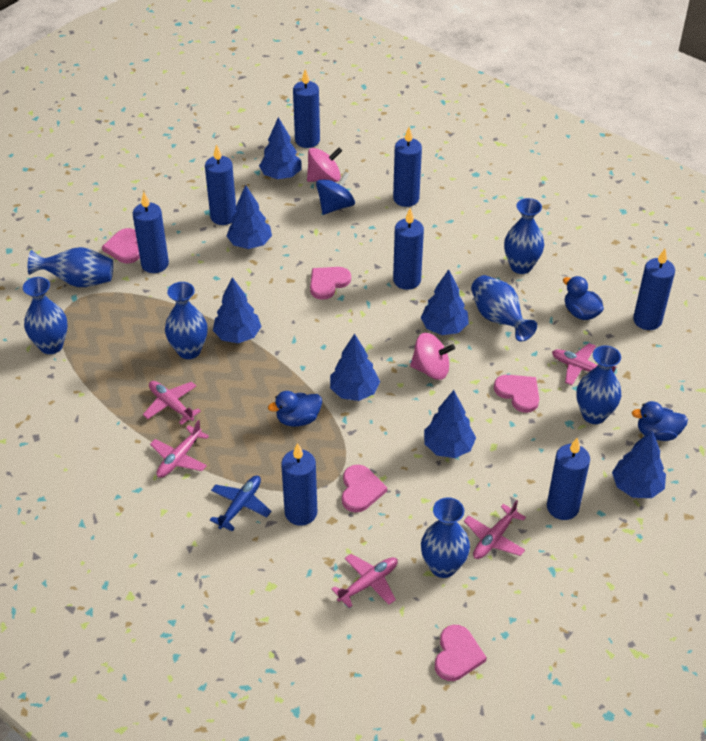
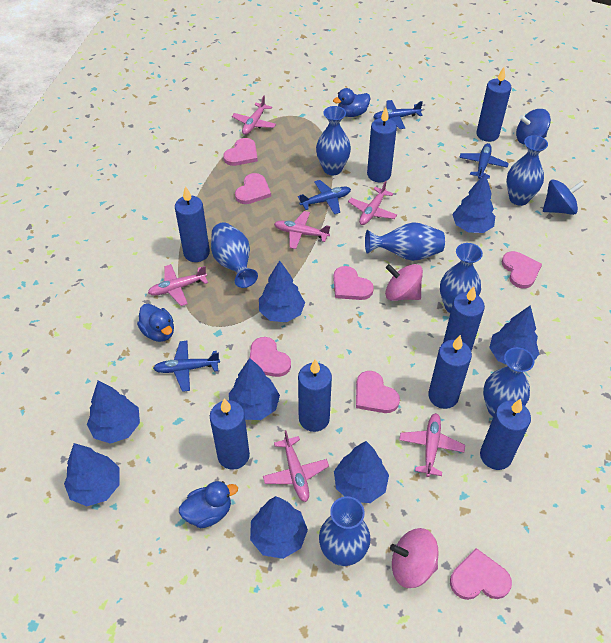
blue plane: [210,476,271,531] = 1 -> [153,341,220,392] [298,180,351,214] [373,100,423,129] [459,143,509,179] = 4
blue spinning top: [316,171,355,215] = 1 -> [516,109,551,145] [543,179,584,215] = 2
blue tree: [213,277,262,343] [227,185,272,249] [259,117,302,179] [330,333,380,401] [420,269,469,335] [424,390,476,458] [612,431,666,498] = 7 -> [64,443,120,506] [87,380,140,444] [229,358,280,420] [250,496,308,559] [259,260,305,322] [334,441,389,503] [452,173,495,233] [489,305,539,365] = 8
pink heart: [102,228,140,263] [310,267,351,300] [342,465,387,512] [435,625,487,681] [494,375,539,413] = 5 -> [223,138,258,166] [235,173,271,204] [250,337,291,377] [333,266,374,300] [356,371,400,413] [450,548,512,600] [502,251,542,289] = 7
pink plane: [143,381,201,425] [150,420,209,478] [331,554,398,608] [464,500,526,559] [552,343,616,385] = 5 -> [148,264,208,306] [232,96,276,135] [263,430,329,502] [274,211,330,249] [348,181,397,225] [399,413,465,477] = 6

